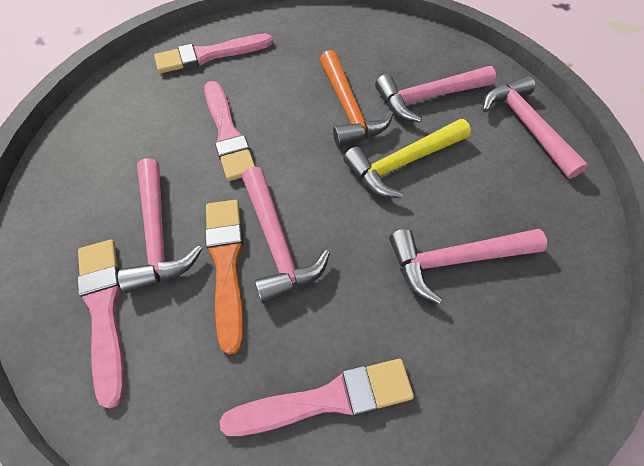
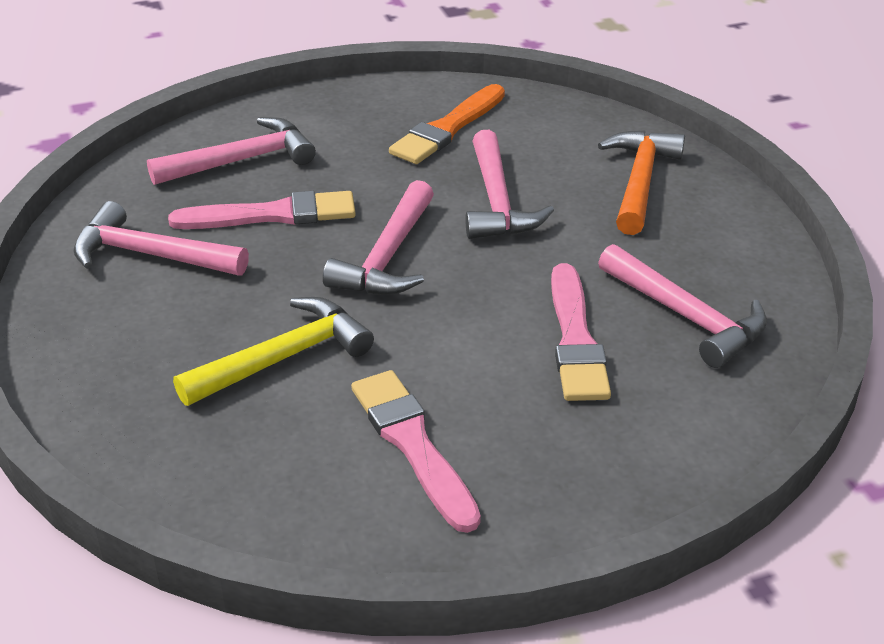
pink brush: [77,240,125,409] [154,33,273,73] [204,81,255,181] [220,359,414,436] = 4 -> [168,191,356,229] [351,370,481,533] [551,263,611,401] = 3

